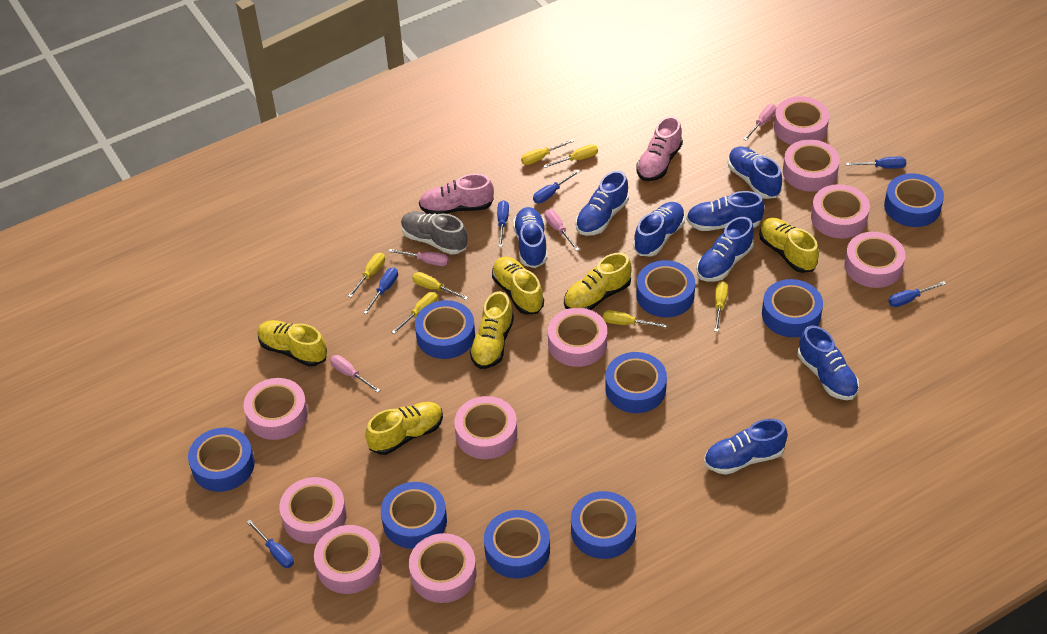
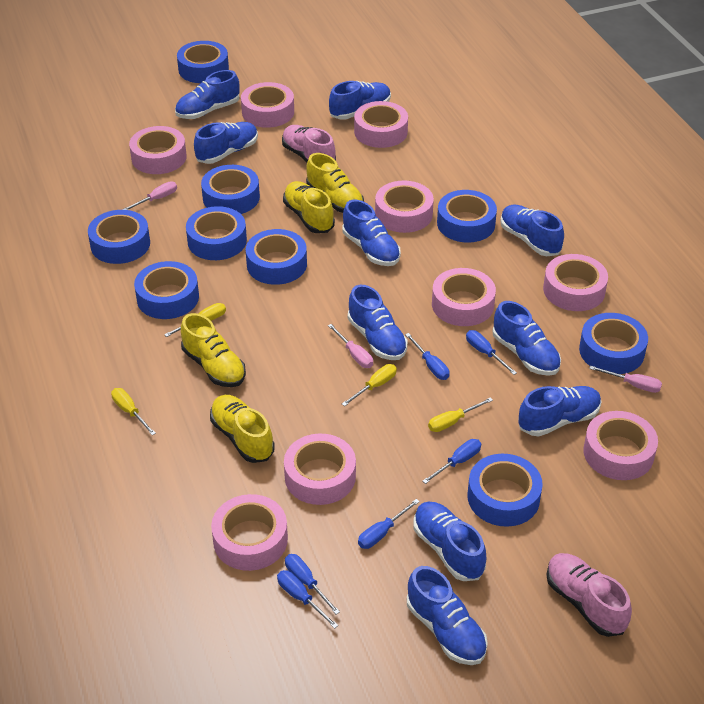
blue shoe: [513,207,547,268] [576,171,629,236] [633,202,685,256] [686,191,765,231] [696,217,754,282] [704,419,788,475] [728,146,782,199] [798,325,859,400] = 8 -> [175,70,240,119] [194,122,258,164] [329,81,391,120] [342,200,401,266] [348,285,407,360] [407,566,488,665] [414,502,486,581] [492,301,561,376] [500,205,564,256] [518,386,601,436] = 10
grey shoe: [401,211,467,255] = 1 -> none = 0
pink screwdriver: [330,355,380,393] [389,249,449,266] [544,209,579,251] [743,104,777,141] = 4 -> [123,181,177,210] [328,324,373,368] [589,366,662,393] = 3
pink tape: [244,378,308,440] [279,477,347,544] [314,525,382,594] [409,533,476,603] [454,396,517,459] [548,308,607,367] [774,96,829,145] [783,139,840,192] [811,184,870,239] [845,232,906,288] = 10 -> [129,126,187,174] [211,494,288,571] [241,82,294,128] [284,434,356,505] [354,101,408,148] [375,181,434,233] [432,268,496,326] [543,254,608,311] [583,411,658,480] = 9
yellow screwdriver: [348,253,385,297] [391,292,438,334] [412,272,468,300] [521,139,574,165] [543,144,598,168] [603,310,667,328] [714,281,728,332] = 7 -> [111,388,156,435] [164,303,226,337] [342,364,397,406] [428,397,493,432] = 4
yellow shoe: [258,320,327,367] [365,402,443,455] [470,291,514,369] [492,256,544,315] [564,253,631,310] [759,218,819,273] = 6 -> [181,313,246,387] [210,395,275,463] [283,181,335,233] [306,153,364,213] = 4

